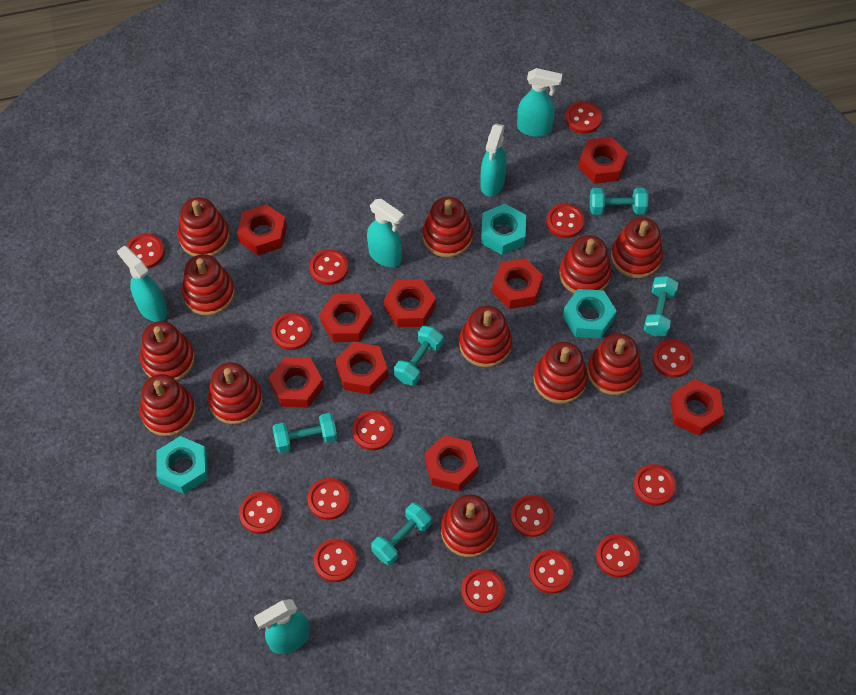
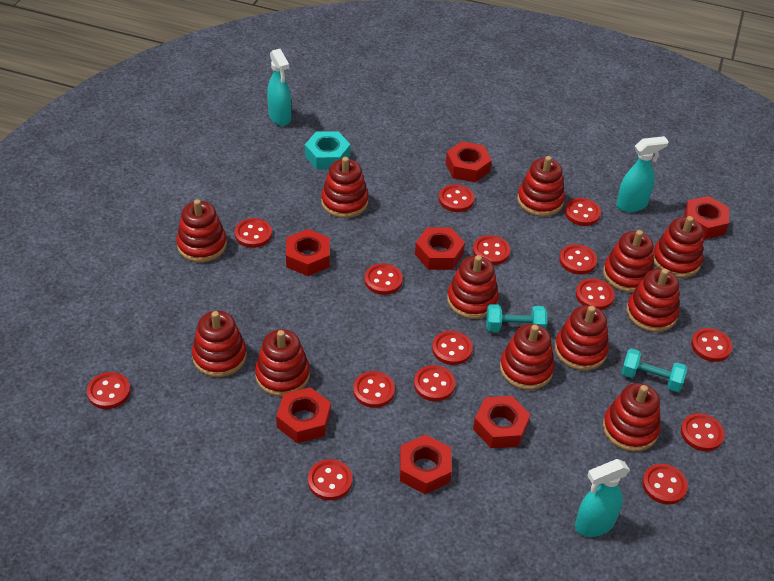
red nut: [237,204,287,256] [269,357,324,408] [320,294,373,342] [336,342,388,395] [384,279,436,327] [425,435,479,492] [492,258,543,309] [578,137,628,184] [671,379,724,436] = 9 -> [276,387,331,443] [286,229,330,276] [400,434,452,494] [415,227,465,270] [446,142,492,182] [473,396,530,448] [684,196,729,239] = 7
turquoise dumbbell: [272,413,338,453] [371,503,431,565] [394,326,443,386] [590,188,648,215] [644,276,678,337] = 5 -> [486,304,547,332] [621,348,687,392] = 2
turquoise nut: [156,436,208,494] [481,204,526,255] [563,289,617,338] = 3 -> [305,132,350,169] = 1
turquoise spray bottle: [117,246,168,322] [254,599,310,654] [367,199,404,267] [480,123,507,197] [517,68,562,137] = 5 -> [267,49,291,126] [575,459,630,537] [616,136,669,212] = 3

